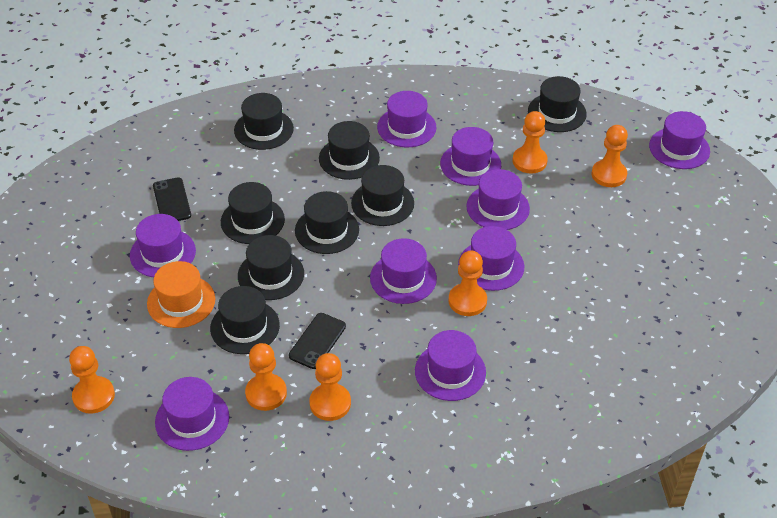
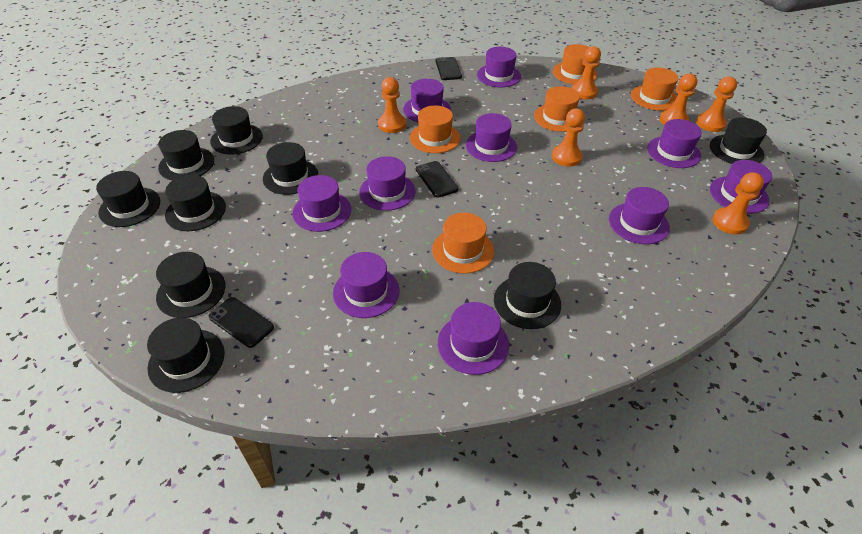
black hat: [210,286,280,354] [221,182,285,244] [234,93,294,150] [238,235,304,300] [295,191,359,254] [319,121,380,180] [351,165,414,226] [528,76,587,132] = 8 -> [96,171,160,227] [147,318,225,393] [156,252,226,318] [158,130,214,180] [165,175,226,231] [210,106,263,154] [263,142,318,195] [494,262,561,329] [710,117,767,164] = 9
black phone: [153,177,191,221] [289,313,346,369] = 2 -> [209,297,274,348] [416,161,459,198] [436,57,462,80] = 3
orange hat: [147,261,215,328] = 1 -> [410,105,460,153] [432,212,494,274] [534,86,580,132] [553,44,597,84] [631,67,678,111] = 5
purple hat: [130,214,196,277] [155,377,229,451] [370,238,437,304] [377,91,437,147] [415,330,486,401] [440,127,501,186] [458,226,524,291] [466,169,530,230] [649,111,710,169] = 9 -> [293,175,351,232] [333,252,400,318] [359,156,416,211] [403,79,451,122] [438,302,509,375] [466,113,517,162] [477,47,521,87] [609,187,670,244] [647,119,702,168] [710,160,772,214] = 10

